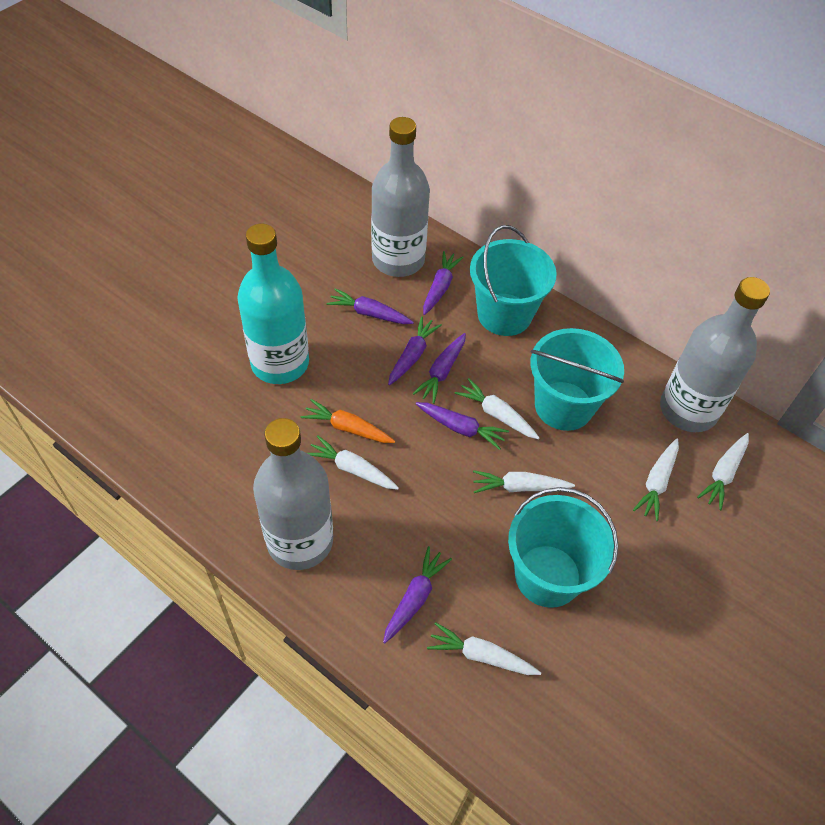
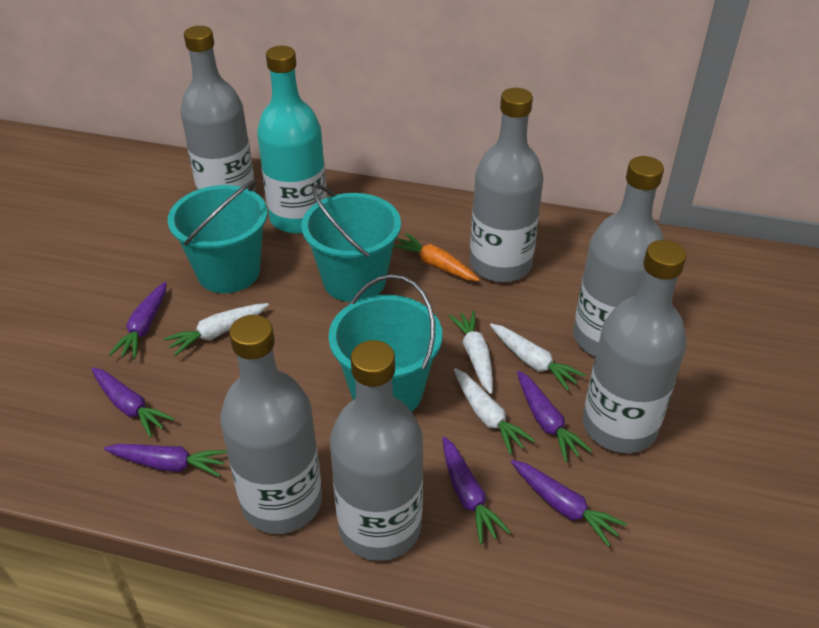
grey bottle: [253,418,333,570] [371,117,430,277] [660,277,770,432] = 3 -> [180,26,256,192] [220,315,322,534] [330,340,423,561] [470,88,543,282] [573,156,664,357] [583,240,687,453] = 6
white carrot: [308,436,399,490] [427,622,541,675] [455,378,539,439] [473,470,575,493] [633,438,679,521] [697,433,749,510] = 6 -> [163,303,269,356] [449,311,493,394] [454,368,535,455] [490,324,585,391] = 4

